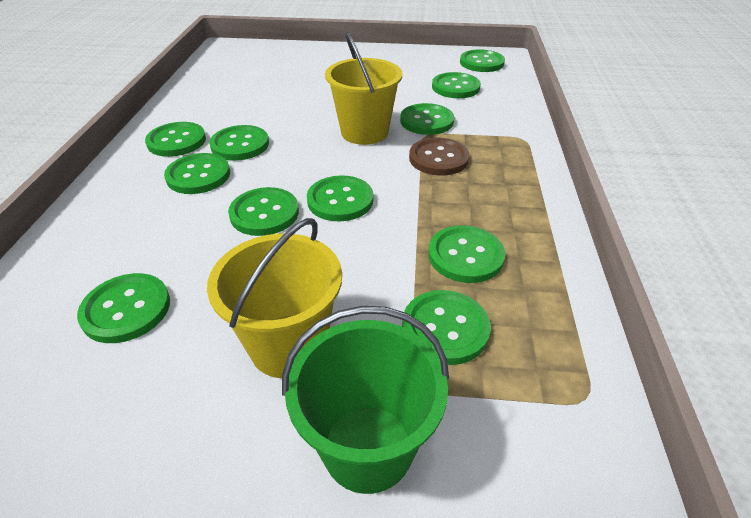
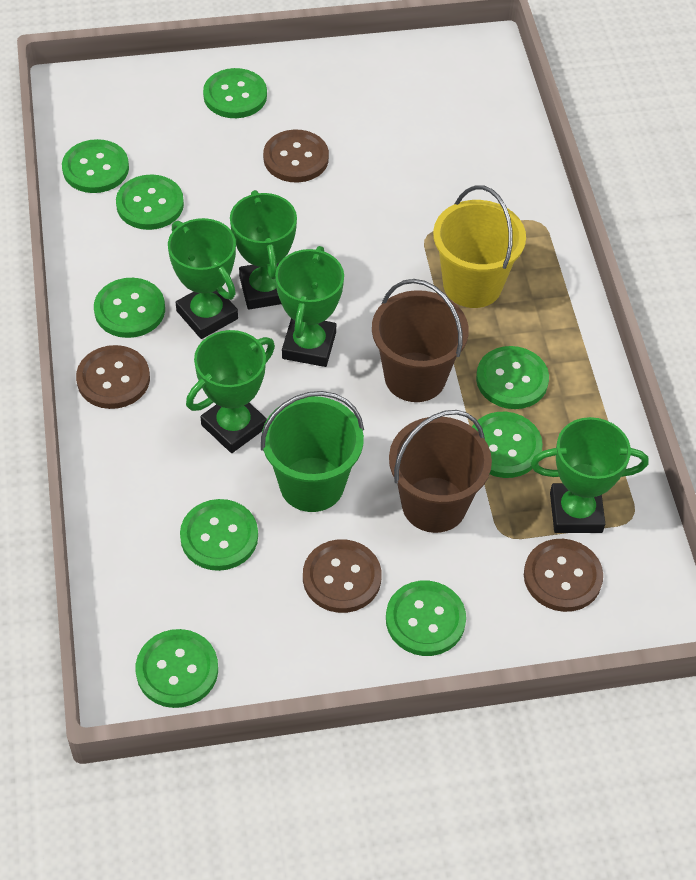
brown bucket: none = 0 -> [372,279,469,402] [389,410,492,533] = 2
brown button: [409,138,470,176] = 1 -> [76,345,150,409] [263,129,329,183] [303,539,382,613] [524,539,603,612] = 4
green button: [77,273,170,343] [145,122,206,157] [164,153,230,194] [209,125,269,161] [228,187,299,236] [307,175,373,221] [400,103,454,135] [402,290,491,365] [428,225,505,283] [432,72,481,98] [460,49,505,72] = 11 -> [62,139,129,193] [94,278,165,338] [116,174,184,230] [136,629,218,708] [180,499,258,571] [203,68,267,118] [386,581,466,656] [472,412,543,478] [476,346,549,409] = 9
green trophy: none = 0 -> [168,218,238,339] [186,330,275,453] [230,190,297,309] [275,246,344,367] [531,417,649,533] = 5
yellow bucket: [207,218,342,378] [325,32,402,145] = 2 -> [433,185,526,308] = 1

